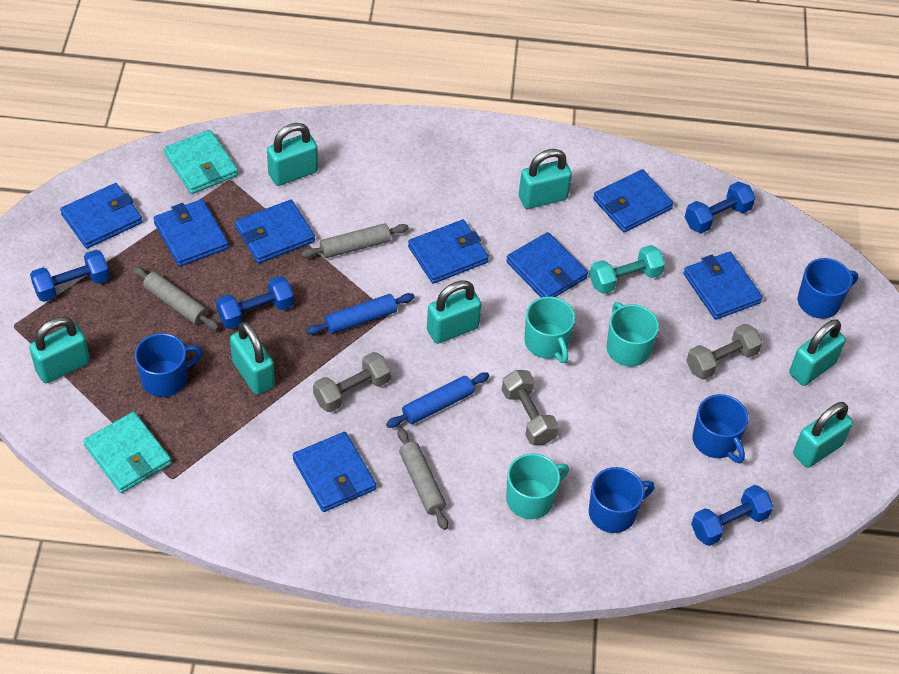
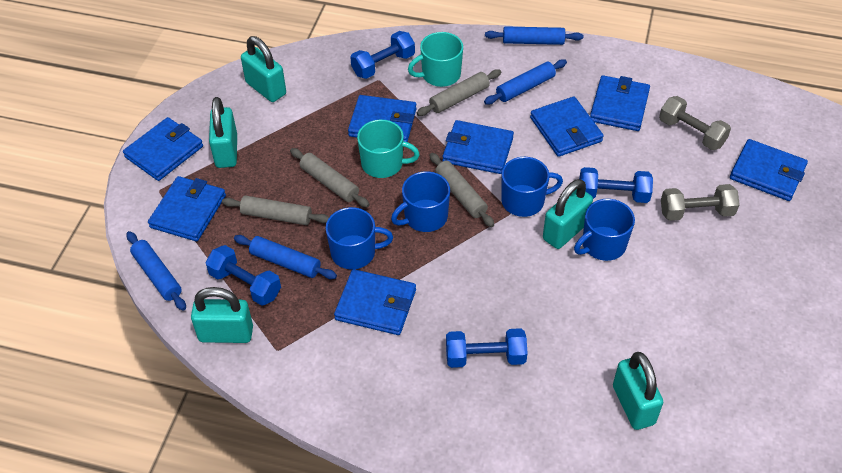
blue rolling pin: [306,293,414,335] [386,372,489,428] = 2 -> [126,231,186,311] [234,235,337,279] [484,59,567,105] [485,26,583,45] = 4
grey dumbbell: [313,352,391,412] [502,370,559,445] [686,323,762,380] = 3 -> [659,96,731,150] [661,184,740,221] = 2
grey rolling pin: [132,266,219,330] [301,223,409,258] [398,428,448,530] = 3 -> [222,195,329,225] [290,148,370,208] [417,69,501,116] [430,153,494,227] = 4
turquoise dumbbell: [590,245,665,294] = 1 -> none = 0
turquoise mug: [506,453,569,519] [524,297,575,363] [607,302,659,366] = 3 -> [357,120,420,178] [408,32,463,87] = 2
turquoise padlock: [29,317,90,383] [230,322,275,395] [267,123,318,186] [427,280,481,344] [519,149,572,209] [789,319,846,386] [793,402,853,468] = 7 -> [191,287,253,343] [209,97,237,168] [241,36,286,102] [543,179,593,249] [613,352,663,430] = 5
turquoise wallet: [83,412,172,493] [164,130,238,194] = 2 -> none = 0

